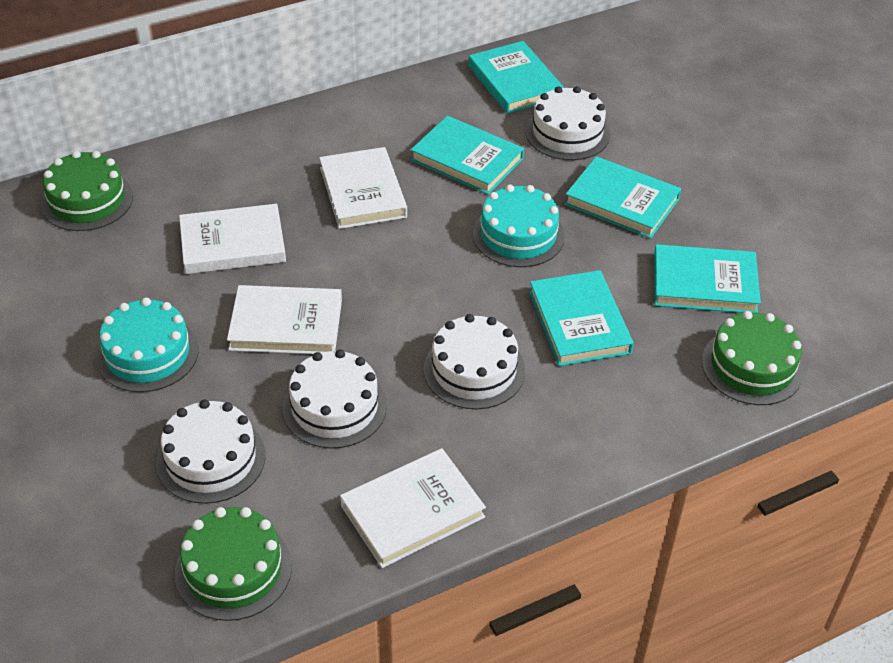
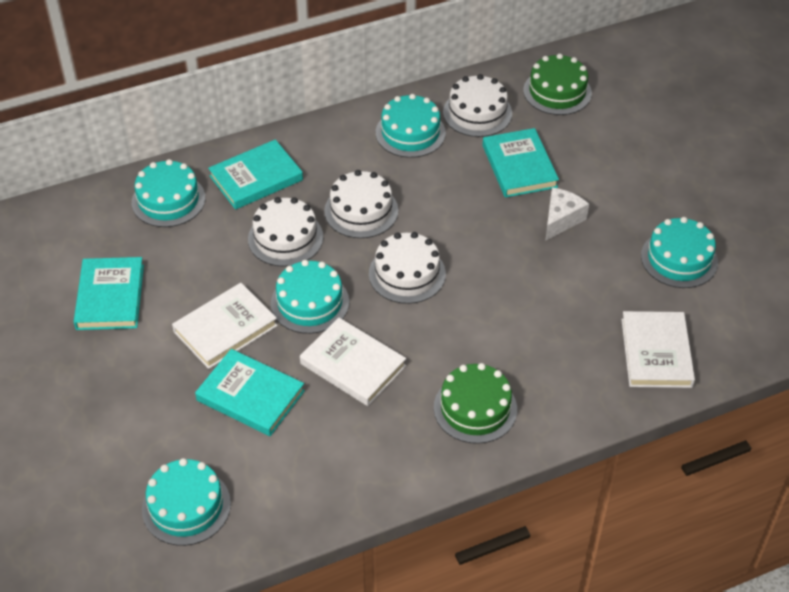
green cake: [41,151,133,231] [175,507,292,621] [702,311,804,405] = 3 -> [434,363,517,444] [523,53,592,115] = 2
turquoise book: [411,116,524,195] [469,41,564,114] [529,270,634,366] [565,156,681,239] [654,244,761,313] = 5 -> [74,257,144,330] [195,349,305,436] [208,139,303,210] [482,128,559,198] = 4
turquoise cake: [96,298,199,392] [473,185,565,267] = 2 -> [132,159,206,227] [142,458,231,546] [271,260,349,334] [376,94,446,158] [641,217,718,288] = 5
white book: [179,204,286,274] [227,285,342,354] [319,147,407,229] [340,448,486,568] = 4 -> [172,283,278,369] [300,318,406,406] [621,311,695,388] = 3
white cheese: none = 0 -> [545,188,589,241] = 1

